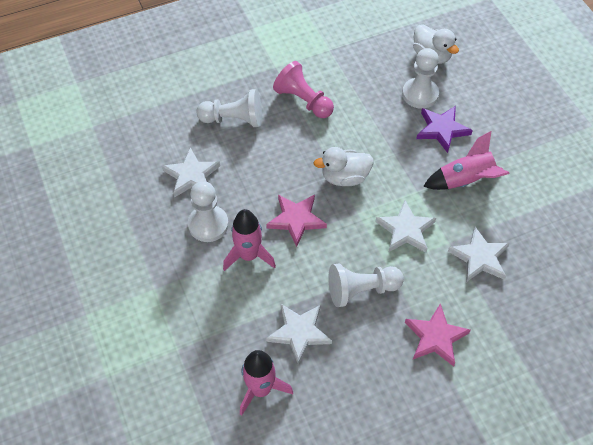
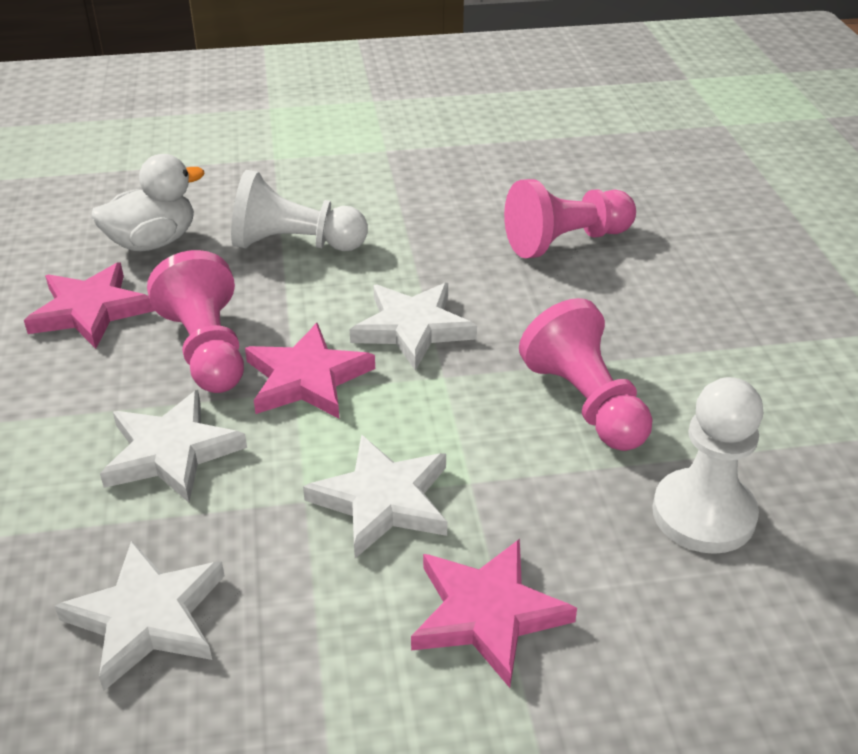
pink pawn: [273,61,334,118] = 1 -> [147,250,244,393] [504,179,636,258] [519,298,653,451] = 3
pink rocket: [223,209,276,271] [240,350,293,416] [423,131,509,190] = 3 -> none = 0
pink star: [266,194,327,247] [405,304,471,366] = 2 -> [24,263,155,349] [245,323,375,419] [411,539,577,688] = 3
purple star: [416,106,473,153] = 1 -> none = 0
white duck: [314,147,374,186] [413,24,459,64] = 2 -> [91,154,204,251] = 1
white pawn: [188,181,229,242] [196,89,262,127] [328,264,404,307] [402,48,439,109] = 4 -> [231,170,368,251] [652,377,763,554] = 2

